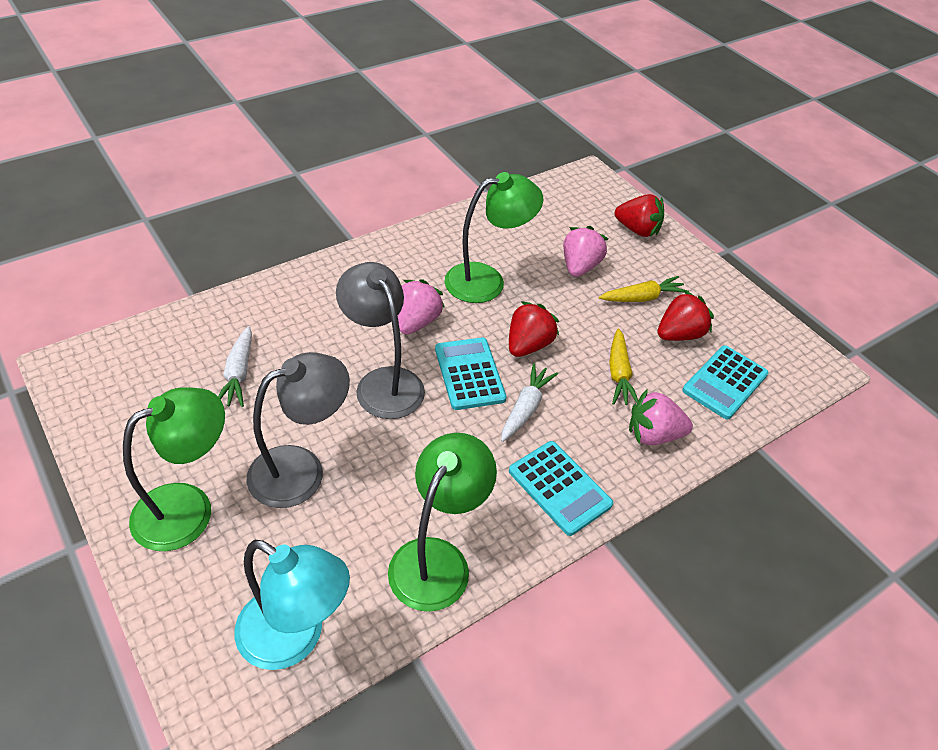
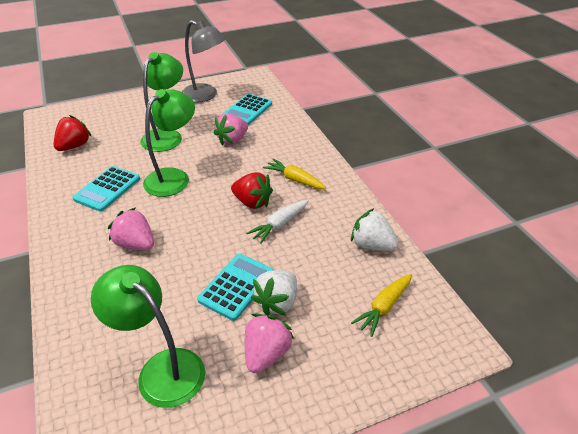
grey lamp: [246,352,350,508] [336,262,425,419] = 2 -> [182,20,226,103] = 1
red strawberry: [509,301,559,357] [615,194,664,237] [658,291,714,341] = 3 -> [53,115,92,151] [231,172,273,209] = 2
turquoise lamp: [234,540,350,670] = 1 -> none = 0
white carrot: [218,326,252,407] [501,363,558,442] = 2 -> [246,200,309,244] = 1
white strawberry: none = 0 -> [251,270,297,315] [351,208,398,251] = 2

